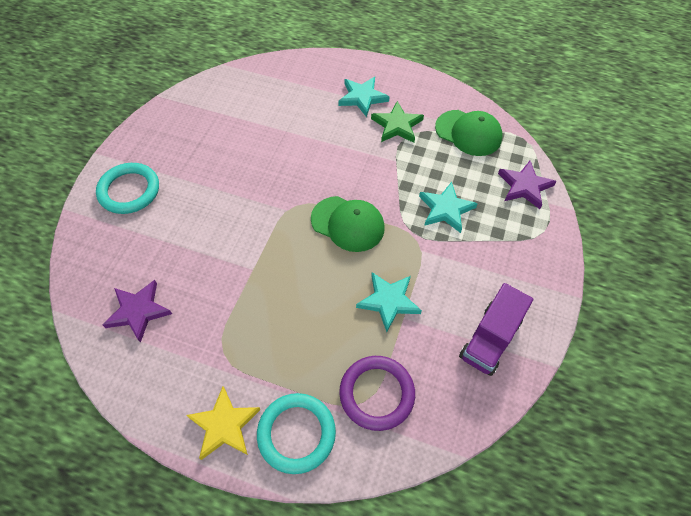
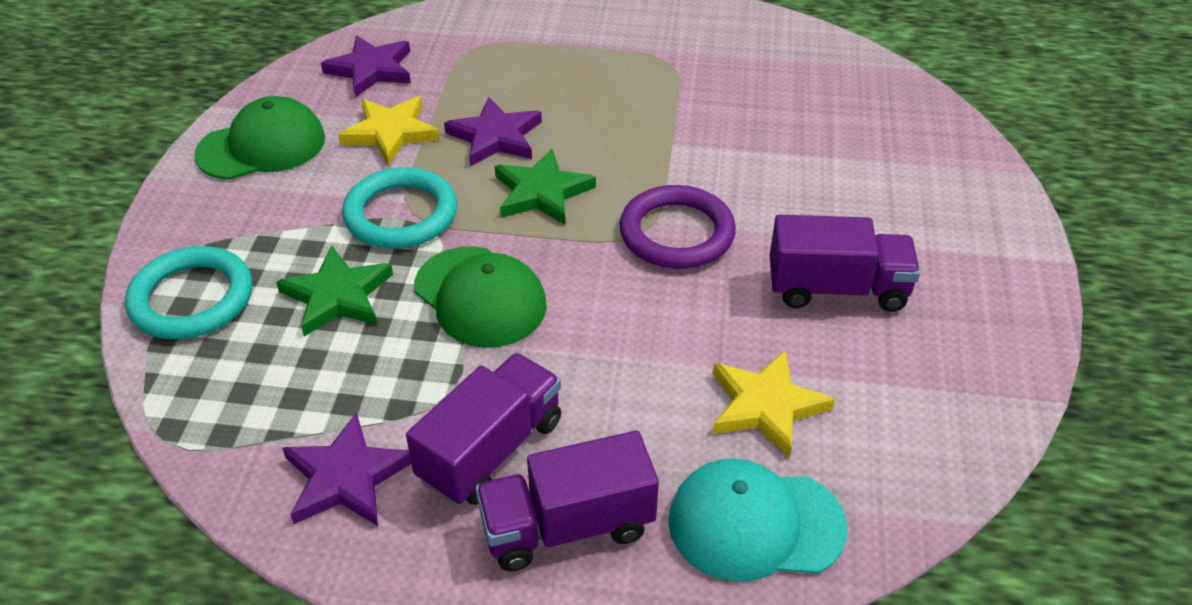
green star: [371,101,424,143] = 1 -> [276,246,393,336] [495,149,596,225] = 2
purple star: [102,280,172,343] [498,161,557,209] = 2 -> [282,412,411,526] [321,36,411,98] [444,97,542,167] = 3
purple truck: [459,283,533,376] = 1 -> [406,353,561,505] [475,431,659,572] [769,215,920,312] = 3
turquoise cap: none = 0 -> [668,459,847,582] = 1
turquoise star: [338,77,389,117] [356,272,422,332] [419,182,478,233] = 3 -> none = 0
yellow star: [186,386,260,460] = 1 -> [338,96,440,165] [713,350,835,458] = 2

